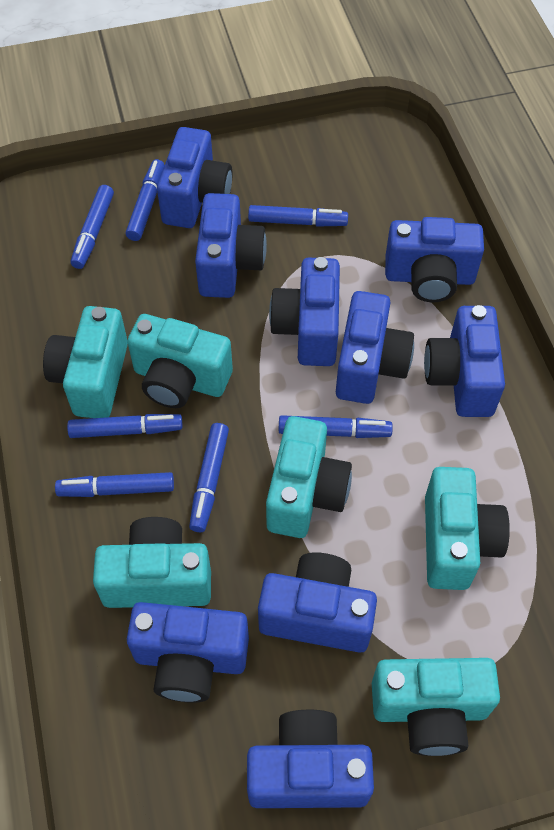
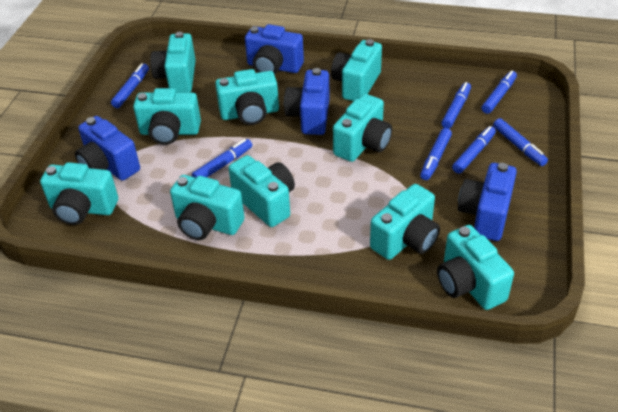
blue camera: [127,602,249,703] [157,127,232,228] [195,193,267,298] [247,710,374,808] [258,552,377,652] [269,257,340,366] [336,291,414,404] [385,217,484,302] [424,305,505,417] = 9 -> [75,116,140,181] [245,24,304,75] [284,68,330,135] [458,163,517,241] = 4
turquoise camera: [43,306,128,418] [93,517,211,608] [127,314,233,408] [266,416,352,538] [372,658,500,756] [425,467,510,590] = 6 -> [40,162,118,225] [133,88,201,145] [150,32,196,93] [170,175,245,240] [215,69,279,125] [228,155,295,227] [331,39,382,101] [333,94,392,162] [370,184,440,260] [437,225,514,310] = 10

